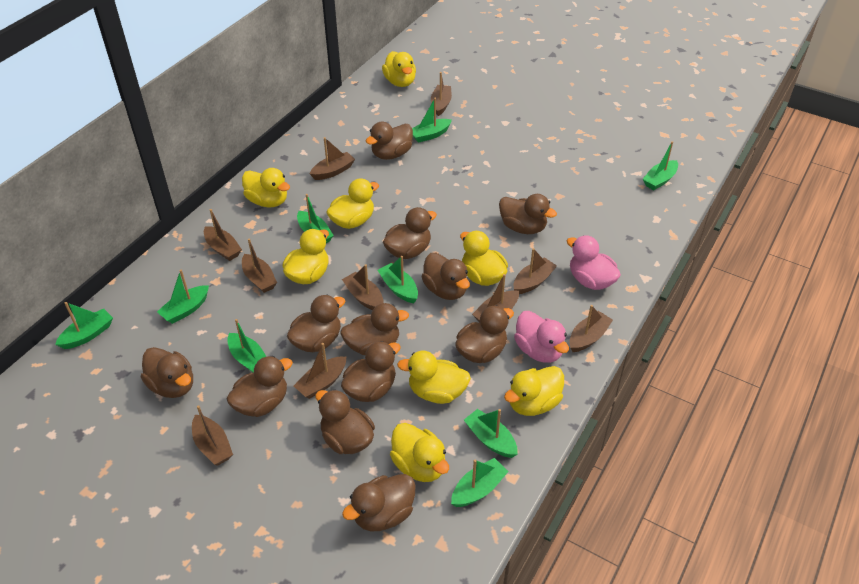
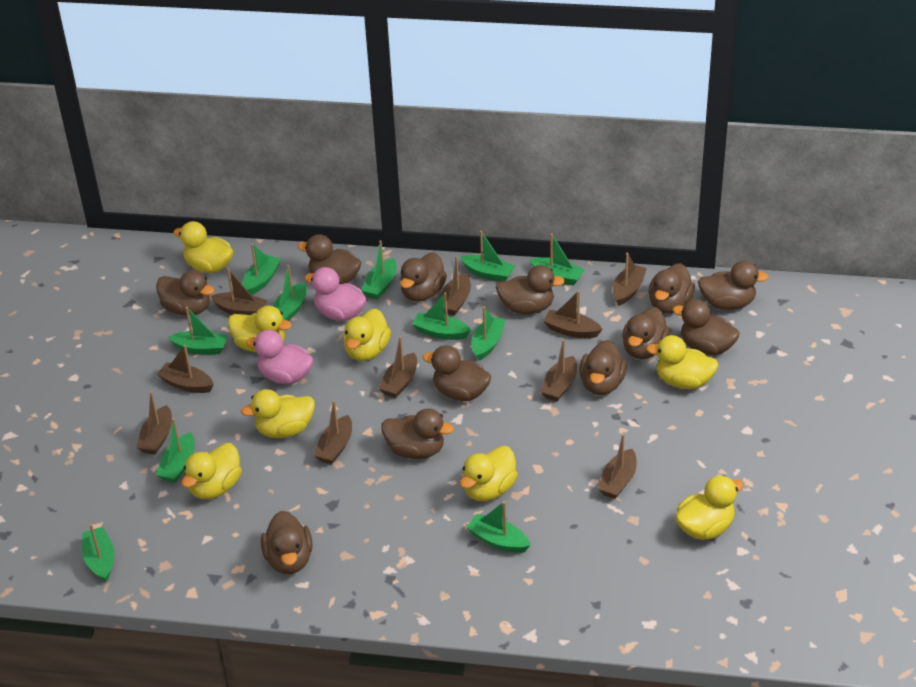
green boat: [55,302,113,349] [157,270,209,324] [227,319,266,372] [297,194,334,243] [378,256,418,303] [412,98,452,143] [451,458,509,507] [464,409,518,458] [643,141,678,190] = 9 -> [82,524,115,582] [156,418,195,483] [168,307,228,354] [242,244,281,295] [273,265,307,321] [361,240,396,299] [412,292,471,340] [460,231,515,281] [466,501,530,553] [472,306,505,361] [529,234,585,286] = 11

